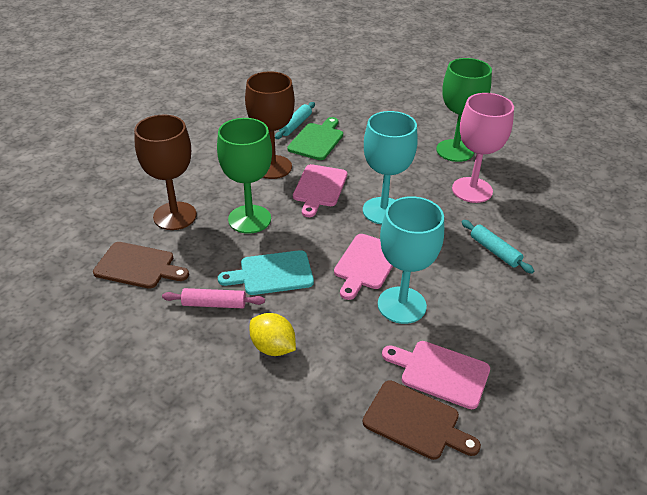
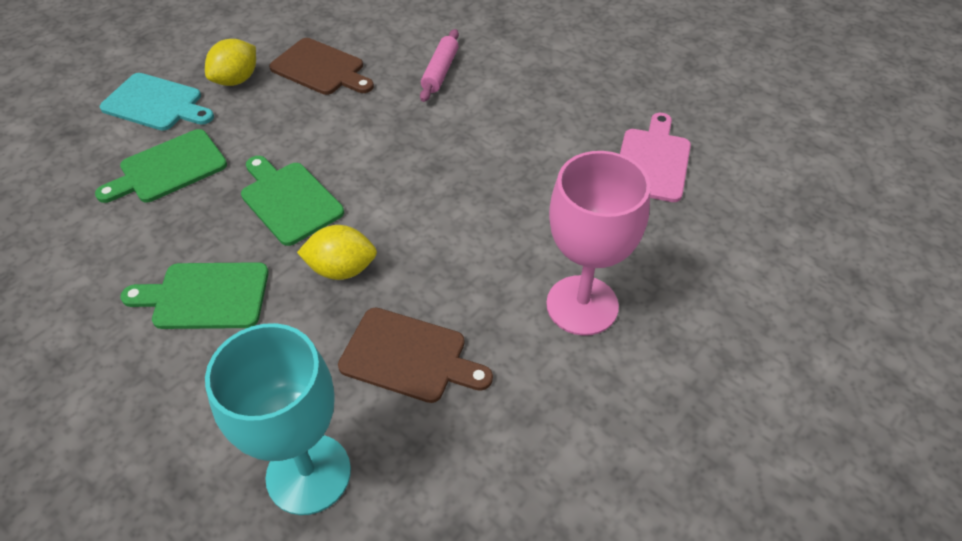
brown goblet: [134,115,197,230] [245,71,295,179] = 2 -> none = 0
green cutting board: [287,117,343,160] = 1 -> [95,129,227,203] [120,262,269,329] [241,156,344,246] = 3
green goblet: [217,118,272,234] [436,58,492,162] = 2 -> none = 0
pink cutting board: [293,164,347,217] [334,234,393,300] [382,341,490,409] = 3 -> [620,113,691,202] = 1
turquoise goblet: [363,111,418,225] [378,196,444,324] = 2 -> [205,323,351,515] = 1
turquoise rolling pin: [275,102,315,139] [461,220,534,274] = 2 -> none = 0
yellow lemon: [249,313,296,356] = 1 -> [205,39,256,86] [297,225,377,280] = 2

